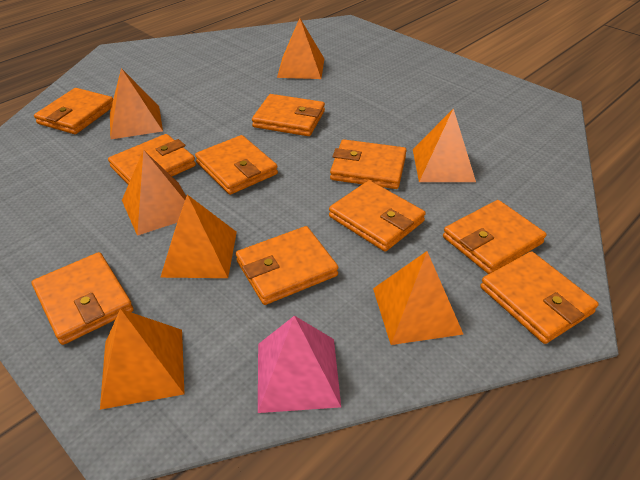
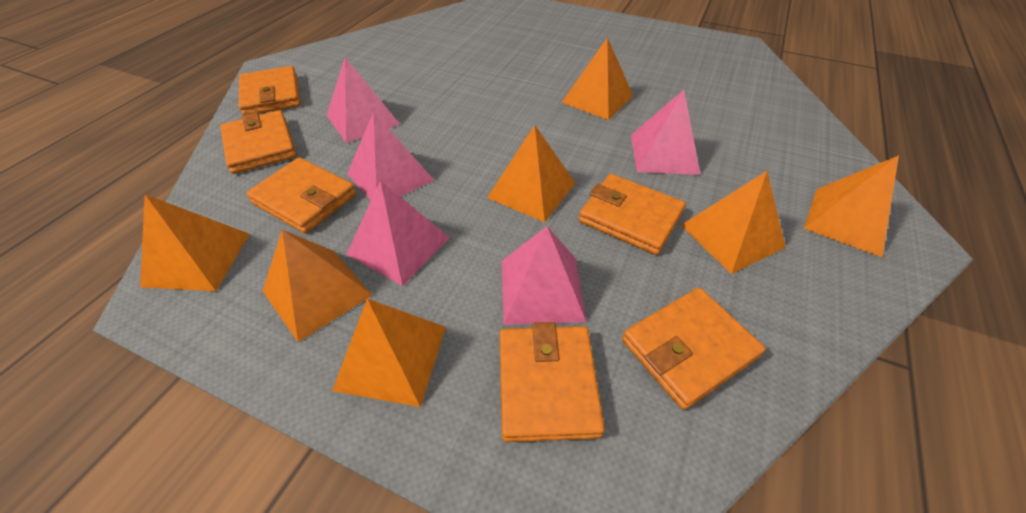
orange wallet: [32,252,133,345] [34,88,113,134] [108,134,196,184] [195,135,278,195] [236,226,338,305] [252,94,325,136] [329,180,426,251] [330,140,407,189] [443,200,546,274] [480,251,599,344] = 10 -> [220,110,297,174] [238,66,301,115] [246,157,356,234] [500,322,605,442] [579,174,686,255] [622,288,766,410] = 6
pink pyramid: [258,316,341,413] = 1 -> [326,57,400,143] [346,181,450,286] [347,112,434,200] [502,226,586,325] [631,90,701,175] = 5

